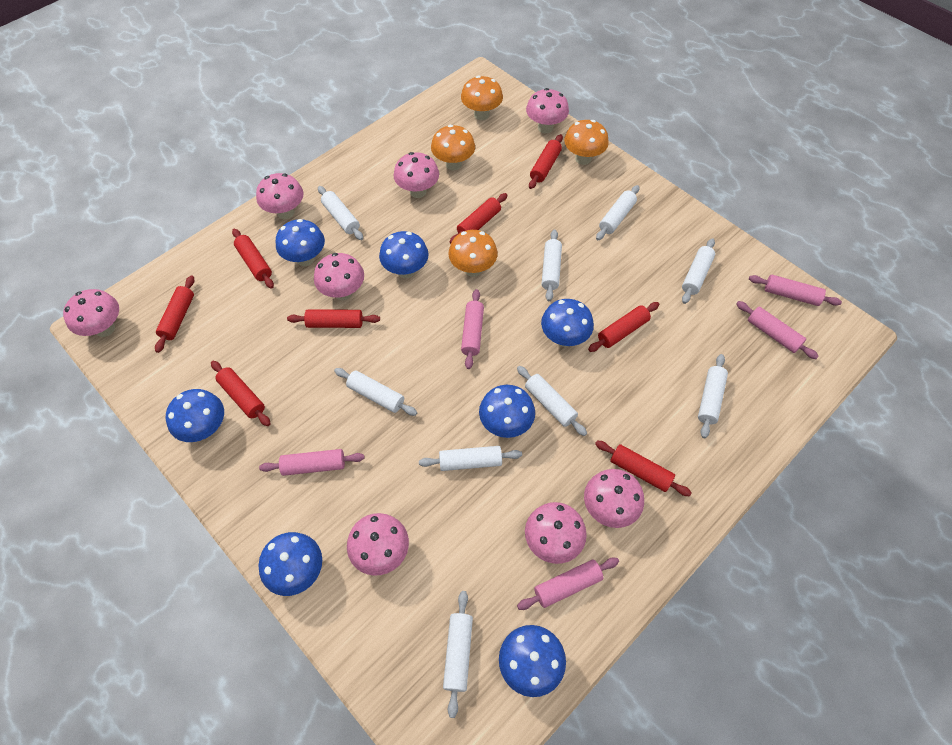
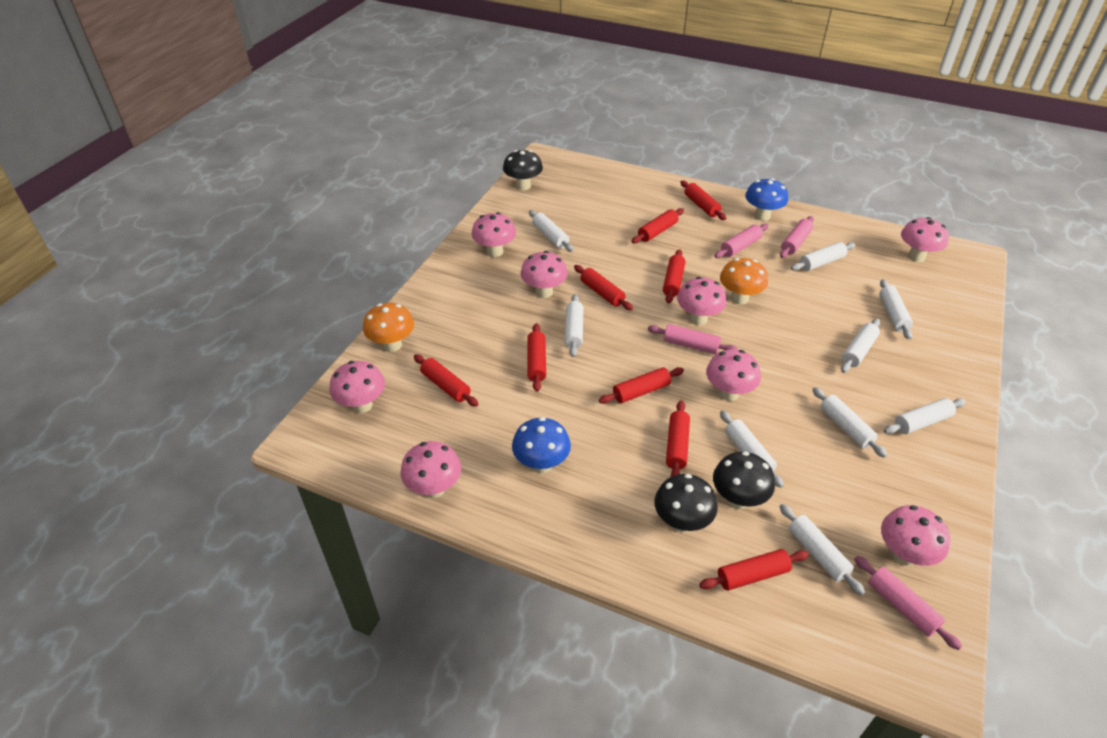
black mushroom: none = 0 -> [503,150,543,190] [655,474,718,533] [713,451,775,509] = 3
blue mushroom: [166,389,224,442] [259,532,322,596] [276,219,325,266] [379,231,429,278] [479,385,535,438] [499,625,566,697] [541,299,594,347] = 7 -> [512,417,571,473] [745,178,788,221] = 2
orange mushroom: [431,125,475,170] [448,230,498,277] [461,76,503,120] [564,120,609,165] = 4 -> [363,303,414,352] [720,258,768,305] = 2
pink rolling pin: [259,449,364,476] [461,289,484,369] [517,558,619,610] [736,301,819,359] [749,275,842,306] = 5 -> [648,324,738,354] [715,224,768,258] [780,216,814,258] [854,556,962,650] = 4
red rolling pin: [155,275,195,353] [211,361,271,426] [232,229,274,288] [287,310,380,328] [450,193,508,244] [529,134,563,189] [588,302,659,352] [595,441,692,496] = 8 -> [414,354,478,407] [527,323,546,392] [574,265,633,310] [599,367,684,404] [631,208,684,243] [663,249,685,303] [666,400,690,476] [680,180,726,220] [699,549,809,591] = 9

